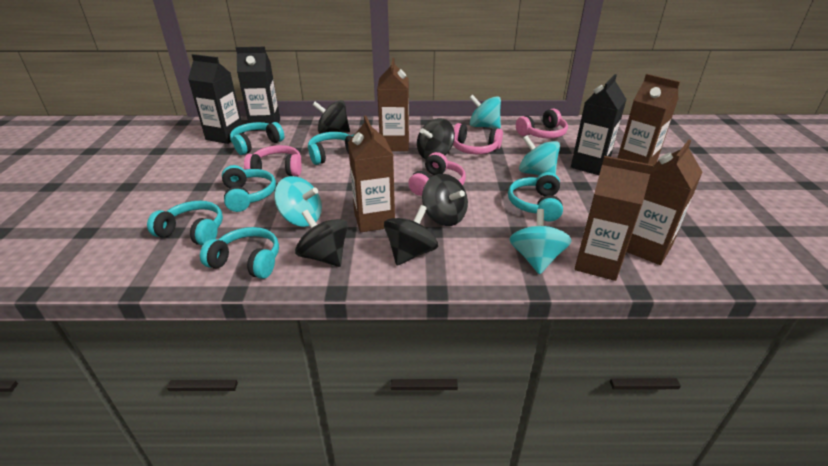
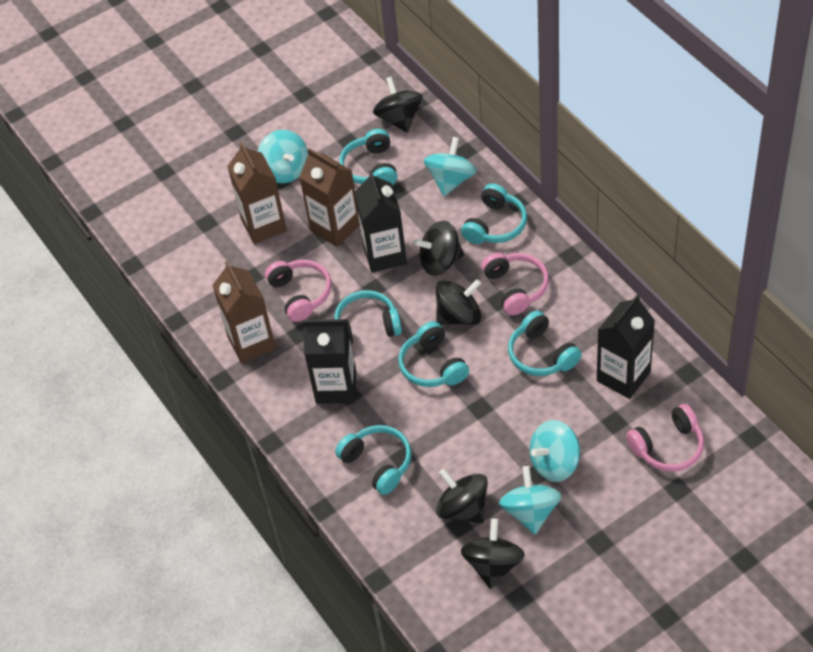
brown carton: [348,116,395,232] [377,58,409,151] [575,156,653,281] [618,74,680,166] [626,140,703,265] = 5 -> [212,261,276,363] [227,142,287,244] [299,148,360,247] = 3
pink headphones: [244,145,302,177] [408,152,466,196] [453,123,503,154] [516,109,568,138] = 4 -> [265,260,331,322] [481,253,549,315] [626,404,704,472] = 3

